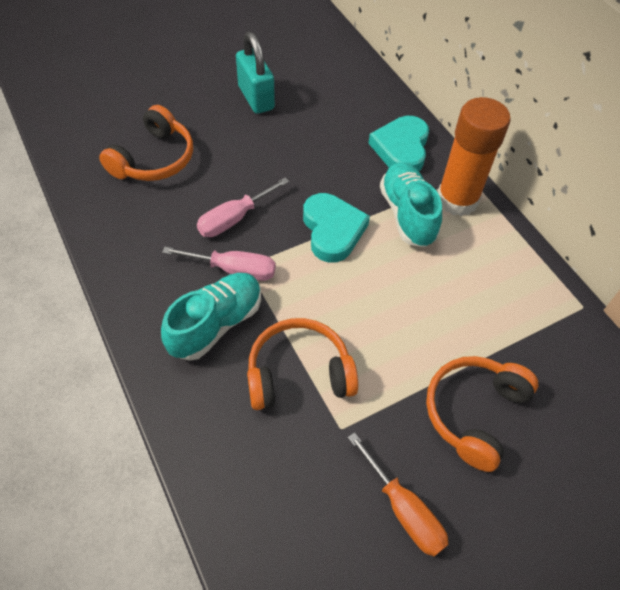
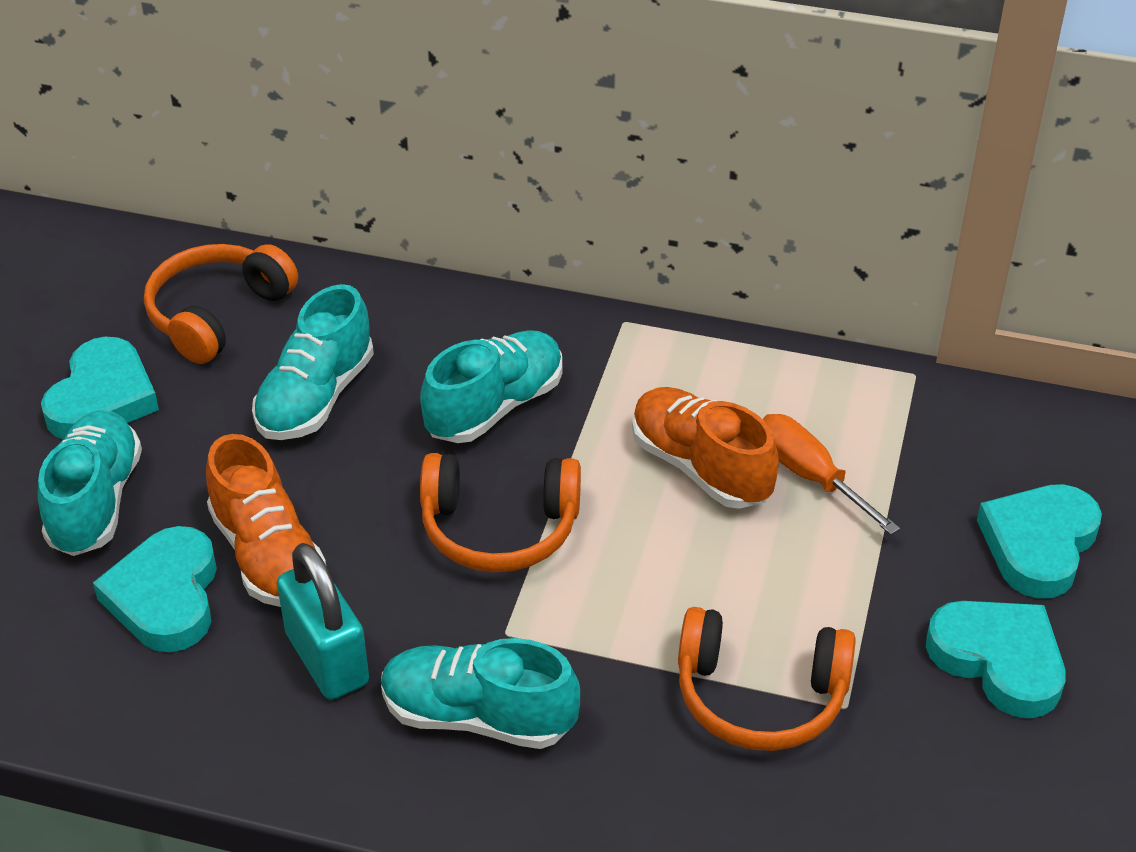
orange glue stick: [438,97,511,216] = 1 -> none = 0
orange shoe: none = 0 -> [206,434,327,607] [632,387,779,509] = 2
pink screwdriver: [162,247,276,281] [197,177,290,237] = 2 -> none = 0
turquoise heart: [303,193,370,263] [368,116,429,171] = 2 -> [41,337,159,440] [93,526,217,652] [926,601,1066,719] [977,484,1102,599] = 4
turquoise shoe: [161,273,261,361] [380,163,442,247] = 2 -> [38,410,142,556] [252,284,374,440] [381,638,580,749] [420,330,562,443] = 4

